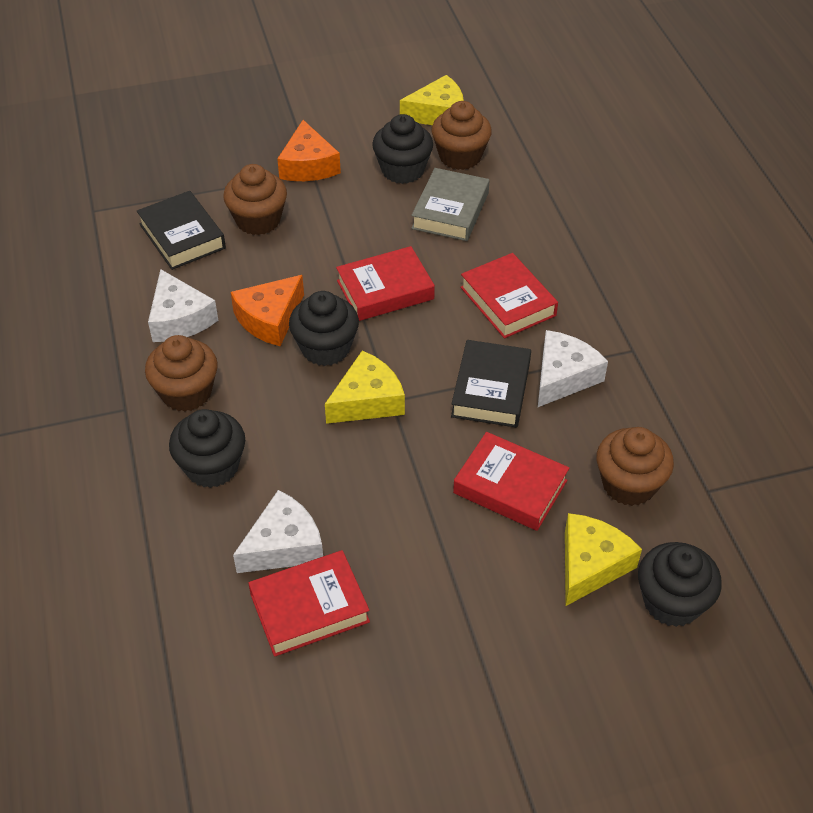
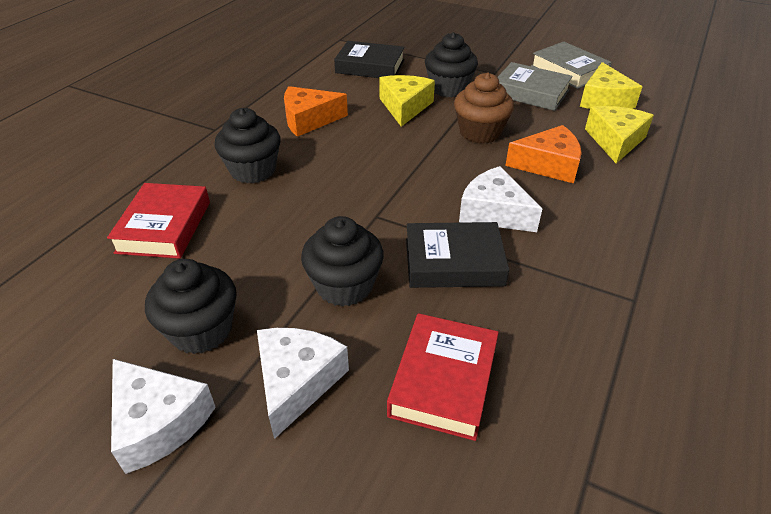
brown cupcake: [145,335,218,412] [223,164,287,235] [432,101,492,170] [596,427,674,506] = 4 -> [454,73,514,144] = 1
grey book: [411,168,489,241] = 1 -> [497,62,573,111] [531,42,612,89] = 2
red book: [248,550,370,657] [336,246,435,321] [453,432,569,531] [460,253,558,338] = 4 -> [107,183,210,259] [387,313,499,441] = 2

